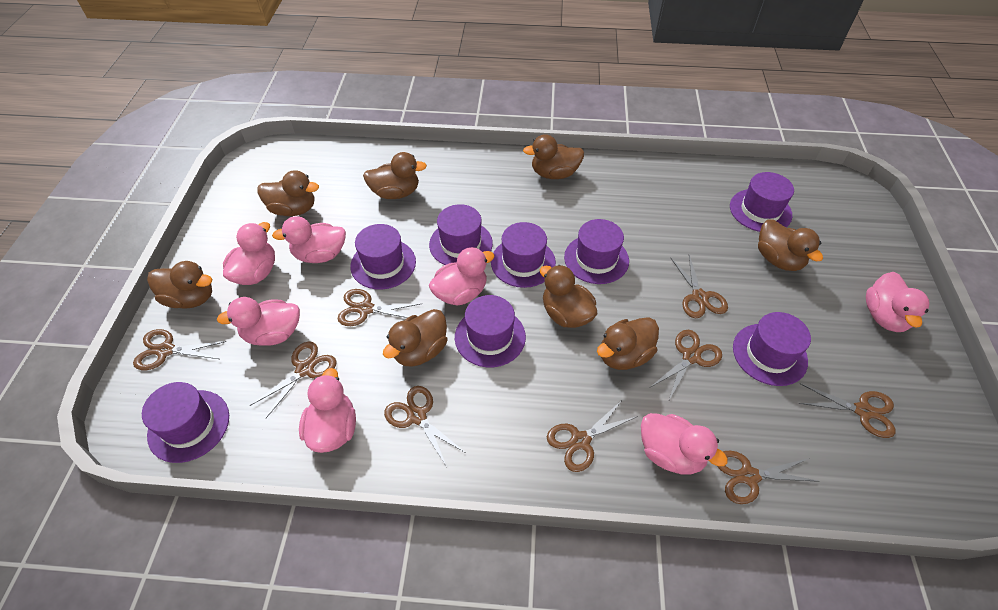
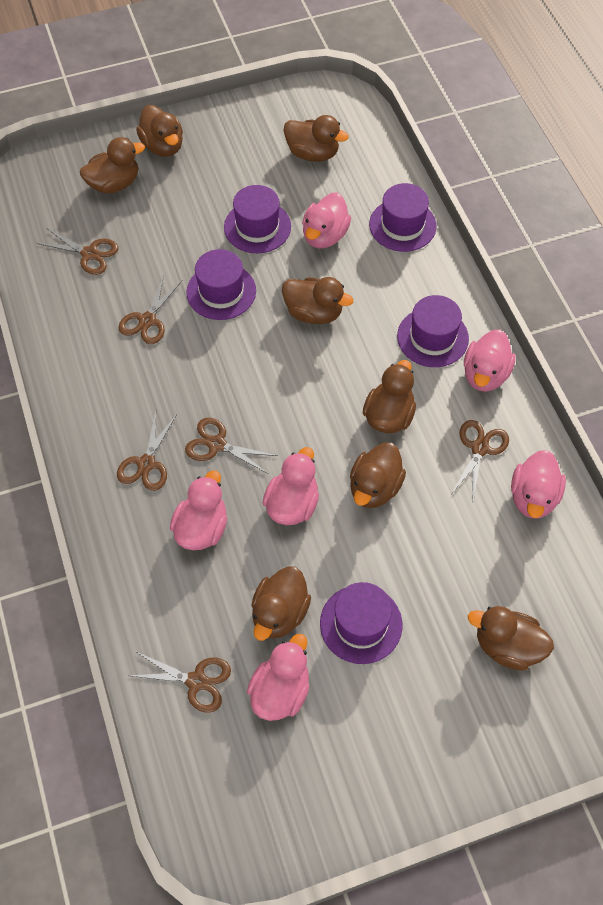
brown scissors: [133,329,227,370] [250,341,337,419] [338,289,422,326] [384,386,466,467] [547,399,638,472] [649,330,722,402] [670,255,728,318] [717,451,820,504] [798,383,896,438] = 9 -> [36,228,118,275] [117,412,177,491] [118,275,182,344] [127,652,231,713] [185,418,278,474] [452,420,509,500] = 6
pink duck: [217,297,300,346] [223,222,275,285] [272,216,346,263] [299,368,356,453] [429,247,495,306] [641,413,728,475] [866,272,929,332] = 7 -> [170,470,227,550] [247,634,309,721] [263,447,319,525] [302,192,351,249] [464,329,515,392] [511,450,566,519] = 6
purple hat: [142,382,229,463] [350,224,416,289] [429,204,493,265] [455,295,526,367] [491,222,556,288] [564,219,629,284] [730,172,794,232] [733,312,811,386] = 8 -> [187,249,256,320] [224,185,291,253] [320,582,402,664] [369,183,437,252] [397,295,469,367] = 5

